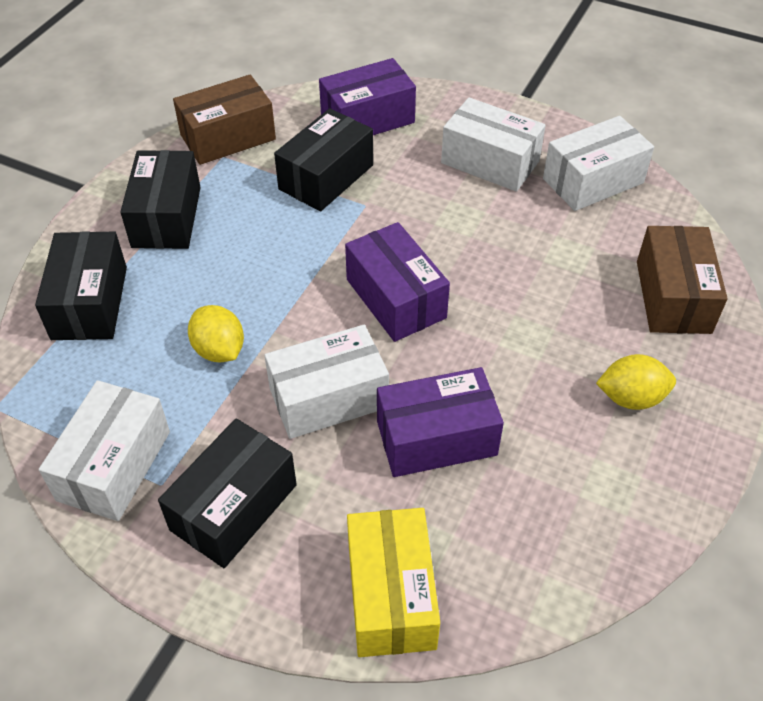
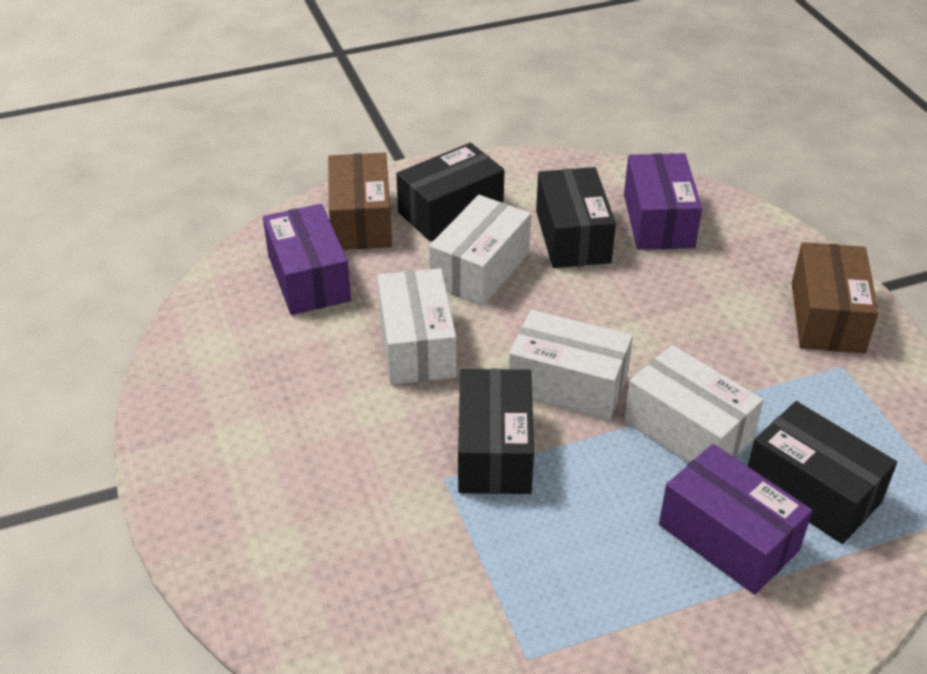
yellow box: [347,508,440,657] = 1 -> none = 0
yellow lemon: [188,305,244,362] [596,354,676,410] = 2 -> none = 0

